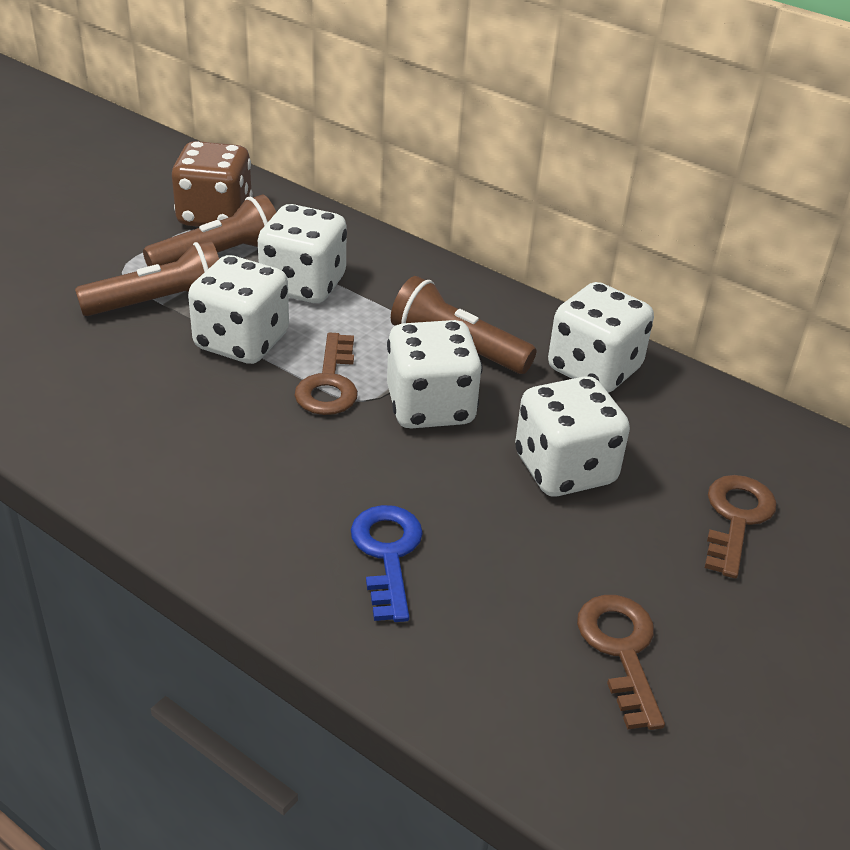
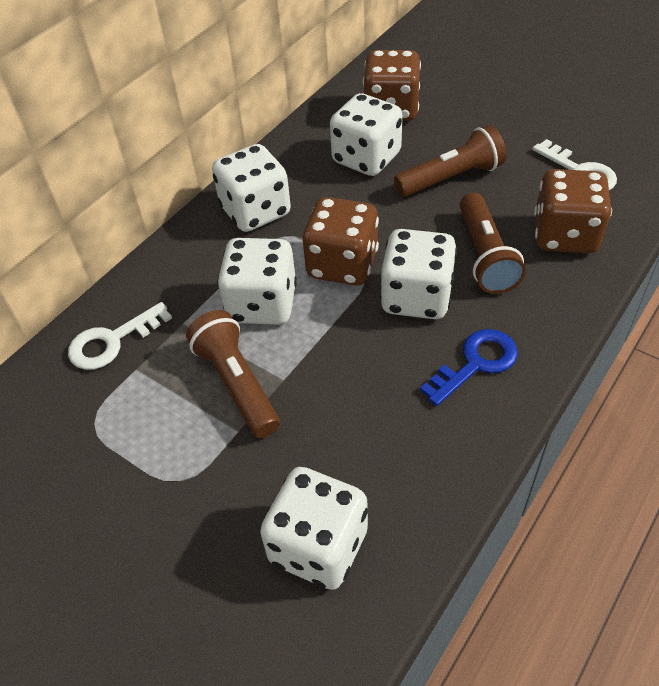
brown dice: [172,141,253,227] = 1 -> [303,197,379,285] [363,50,421,121] [534,169,612,254] = 3
brown key: [294,333,358,415] [577,595,665,730] [705,475,777,579] = 3 -> none = 0
white key: none = 0 -> [68,302,172,370] [533,139,617,190] = 2

